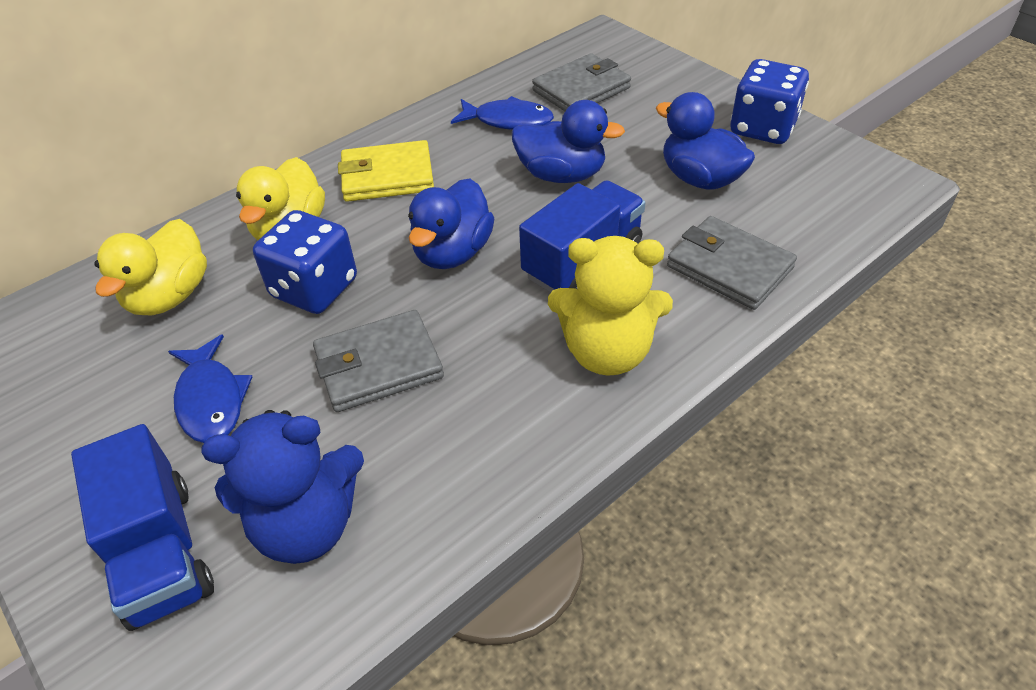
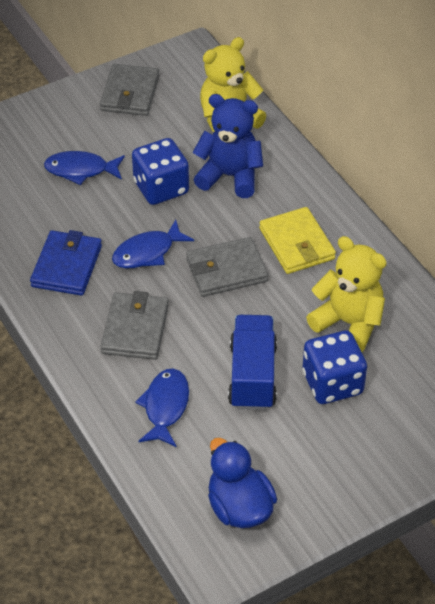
blue duck: [408,179,495,269] [512,100,625,183] [656,92,755,190] = 3 -> [208,438,277,528] = 1
blue fish: [168,334,253,443] [451,96,554,130] = 2 -> [44,151,125,185] [112,220,194,269] [135,369,189,447] = 3
blue truck: [71,424,214,631] [519,180,646,293] = 2 -> [228,315,277,410] = 1
blue wallet: none = 0 -> [30,230,102,296] = 1
yellow duck: [95,219,207,316] [236,157,325,240] = 2 -> none = 0
yellow teddy bear: [548,236,673,376] = 1 -> [200,37,266,133] [306,236,387,352] = 2

